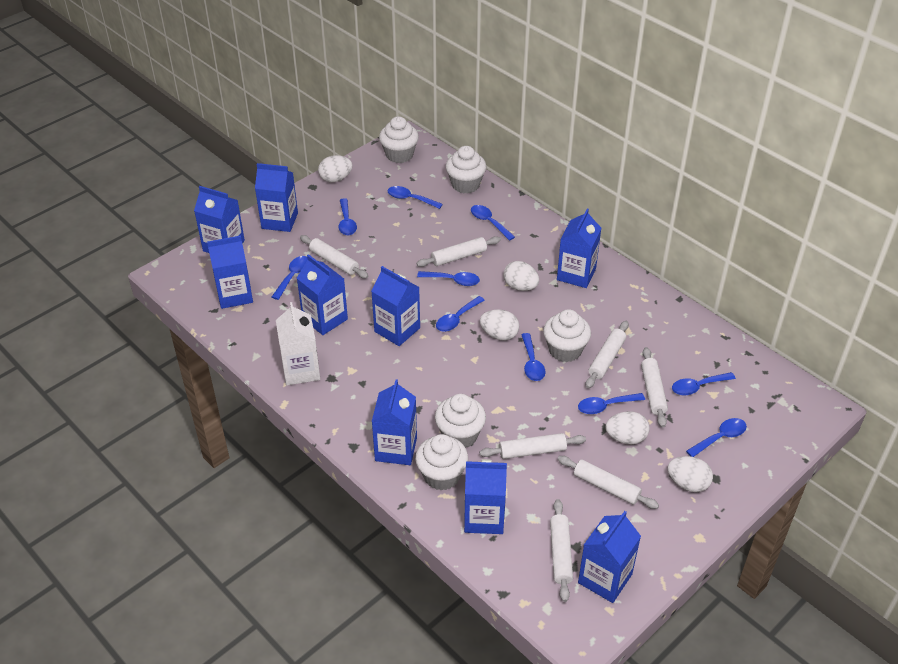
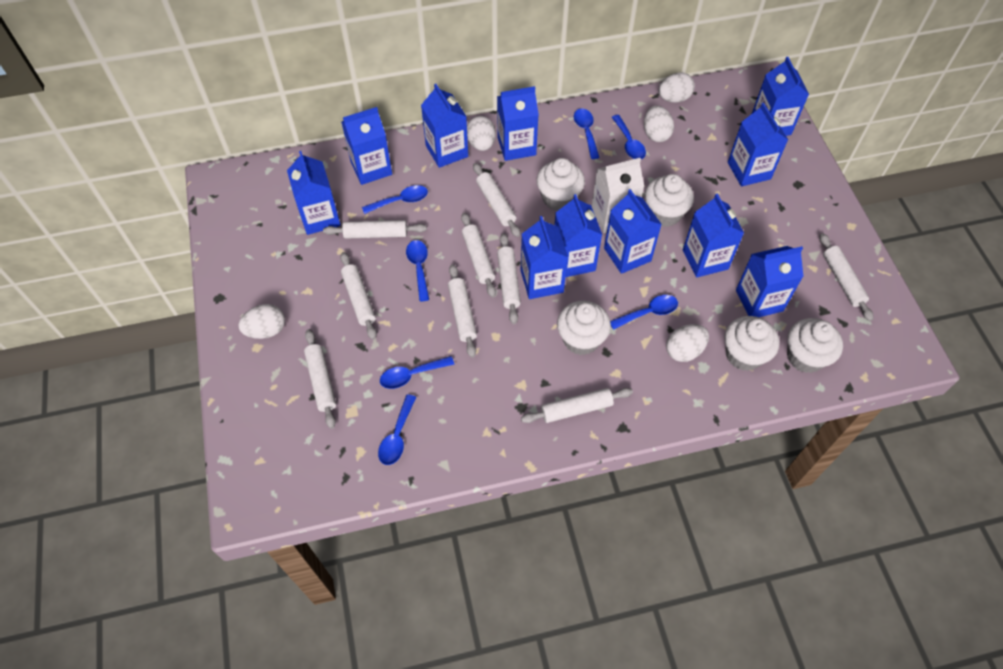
blue carton: [194,186,245,253] [207,235,253,309] [255,163,298,232] [297,254,348,335] [371,266,420,346] [372,380,417,465] [464,459,507,534] [557,209,601,288] [578,511,641,603] = 9 -> [287,151,341,235] [341,107,392,185] [421,84,468,168] [497,86,539,161] [521,216,568,299] [555,194,602,277] [604,189,662,274] [683,194,744,278] [728,103,788,186] [736,246,804,317] [752,57,809,136] = 11
blue spoon: [272,256,308,300] [339,198,357,235] [388,186,443,209] [417,271,480,286] [436,296,485,332] [471,205,515,241] [521,333,546,381] [578,393,645,414] [672,372,736,395] [686,418,747,457] = 10 -> [362,185,428,214] [378,394,416,465] [380,356,454,389] [406,240,429,301] [574,109,600,159] [610,295,678,330] [612,115,646,159] = 7
white rolling pin: [300,235,368,278] [416,236,501,267] [480,433,586,459] [550,499,573,602] [558,456,659,509] [586,321,629,388] [641,347,668,427] = 7 -> [304,329,336,429] [323,220,427,239] [340,252,377,340] [448,264,477,358] [461,213,496,298] [473,163,520,237] [497,233,521,324] [521,388,633,423] [820,233,873,321] = 9

